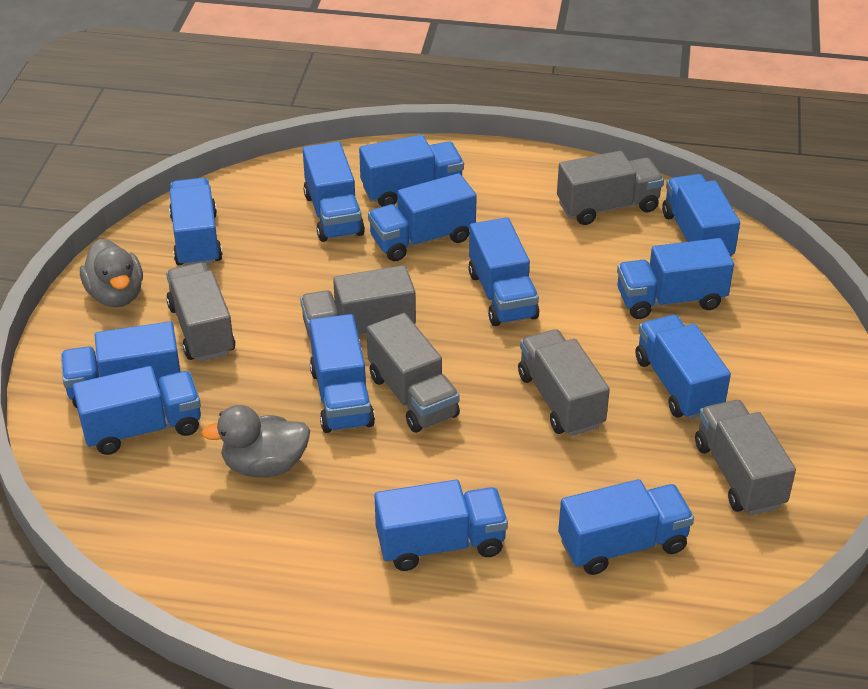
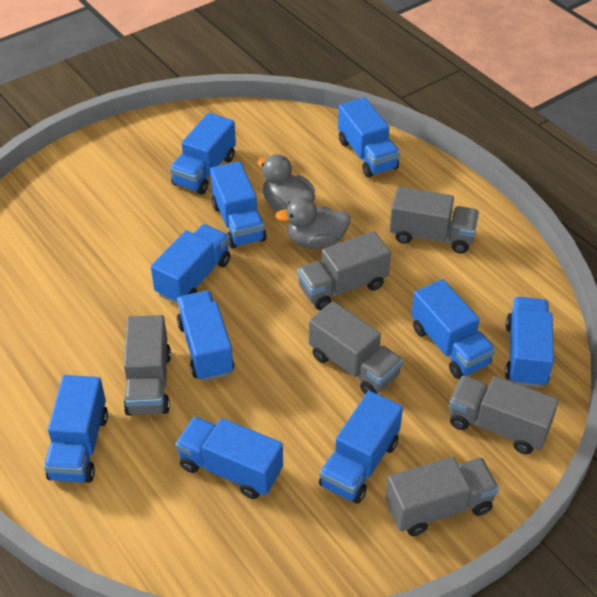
blue truck: [61,321,180,408] [73,366,201,455] [169,178,223,266] [303,141,365,242] [310,314,375,433] [359,135,464,207] [368,173,477,261] [375,480,508,571] [468,218,539,326] [558,479,694,575] [617,238,734,319] [635,315,731,420] [662,174,740,256] = 13 -> [44,375,108,483] [151,224,231,305] [170,113,236,194] [175,417,283,499] [177,291,234,381] [210,161,267,248] [319,391,403,504] [338,97,400,178] [411,279,496,379] [505,297,554,388] = 10

